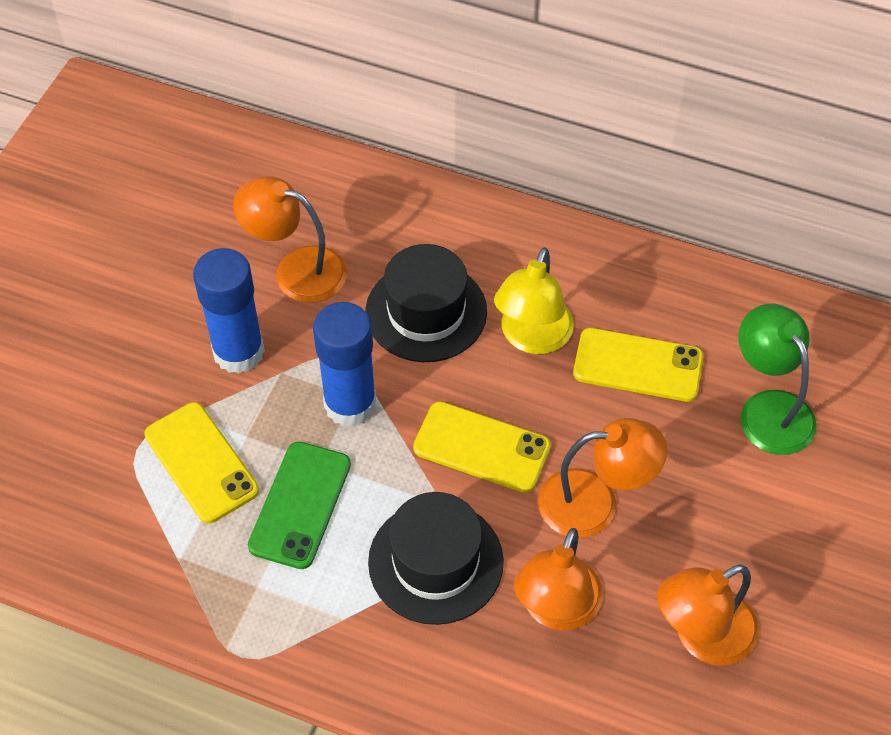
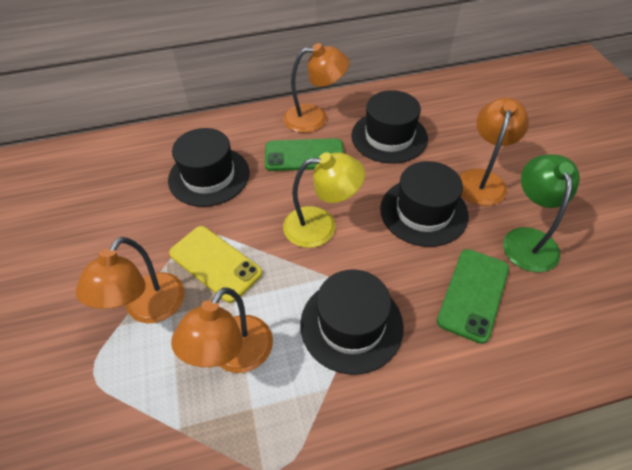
black hat: [365,244,487,362] [368,492,504,625] = 2 -> [168,128,249,207] [300,269,404,375] [351,90,428,164] [380,161,469,247] = 4
blue glue stick: [193,248,265,374] [313,302,376,427] = 2 -> none = 0
green phone: [248,442,351,569] = 1 -> [265,138,344,171] [437,249,509,344] = 2
yellow phone: [144,402,259,524] [413,401,551,493] [573,328,704,402] = 3 -> [169,226,262,303] = 1

